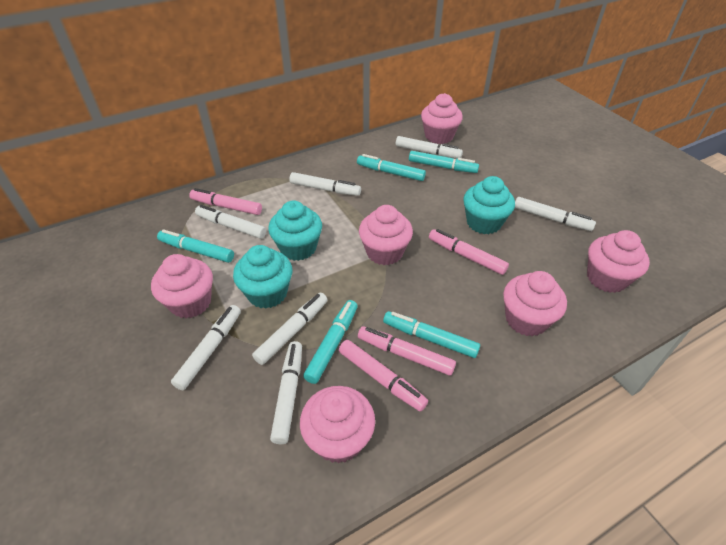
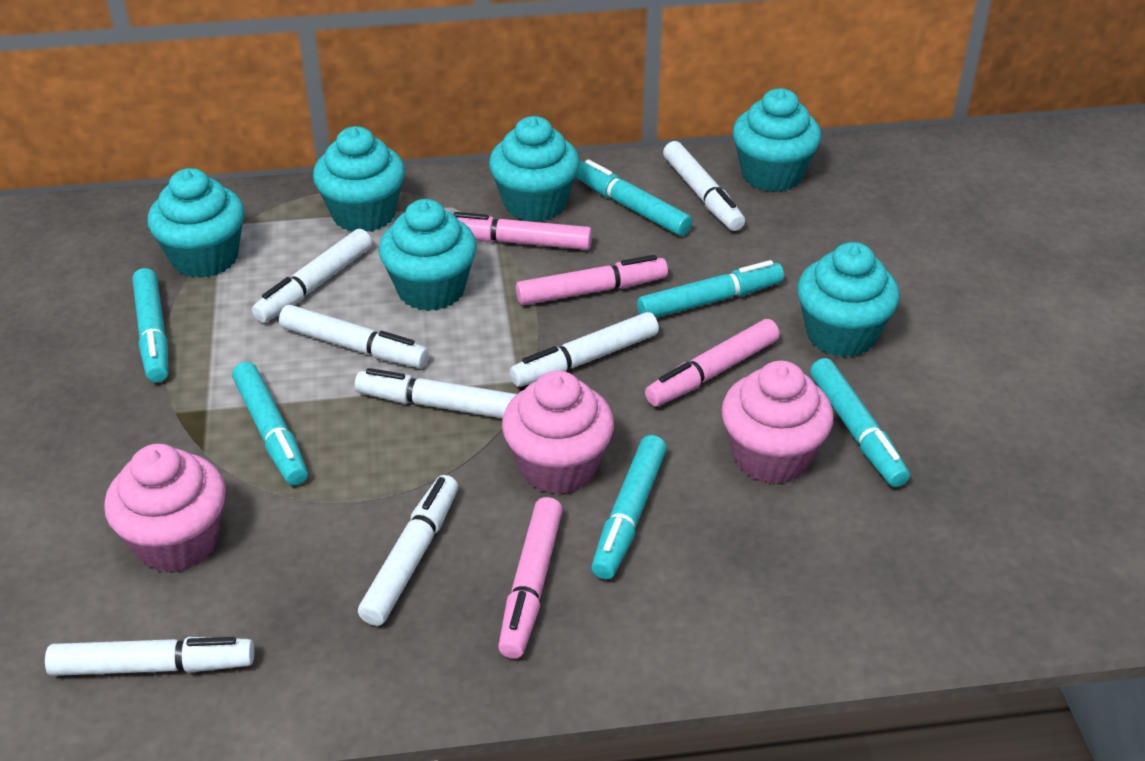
pink cupcake: [151,254,213,318] [300,386,375,463] [359,205,413,265] [421,93,463,144] [503,271,567,337] [587,230,650,293] = 6 -> [104,444,226,573] [502,370,614,495] [721,361,834,484] = 3
turquoise cupcake: [233,245,292,309] [268,201,322,261] [463,176,515,234] = 3 -> [147,168,245,278] [313,126,405,232] [379,199,477,311] [489,116,580,222] [733,88,821,192] [797,242,900,357] = 6
turquoise marker: [157,229,234,263] [303,300,358,384] [357,154,426,181] [383,311,480,358] [409,151,479,173] = 5 -> [132,268,168,382] [232,362,308,486] [576,159,692,236] [591,435,667,580] [637,260,784,318] [810,358,910,487] = 6

